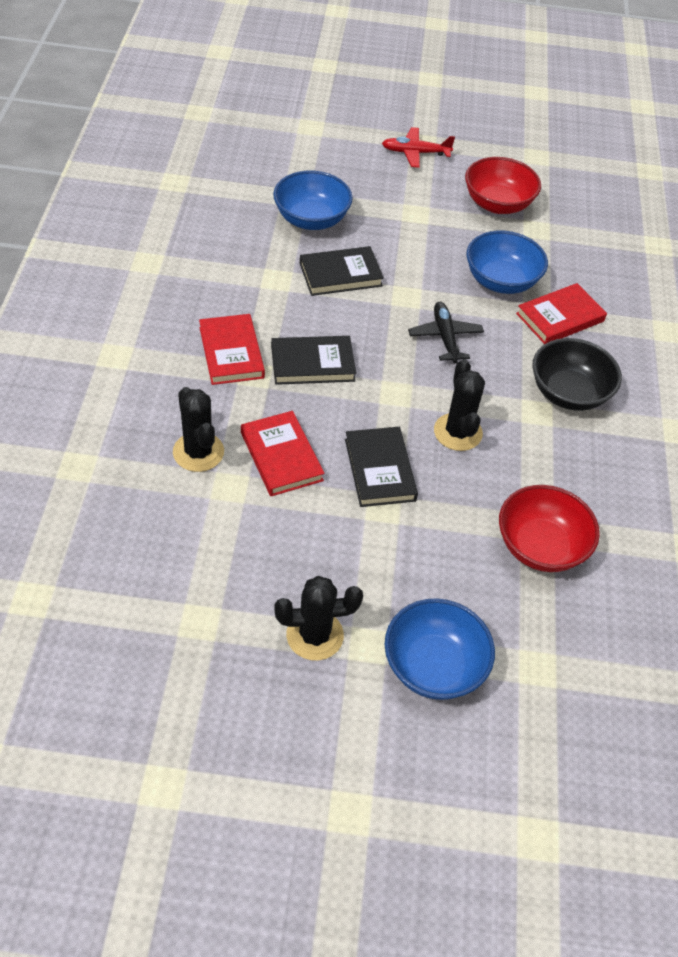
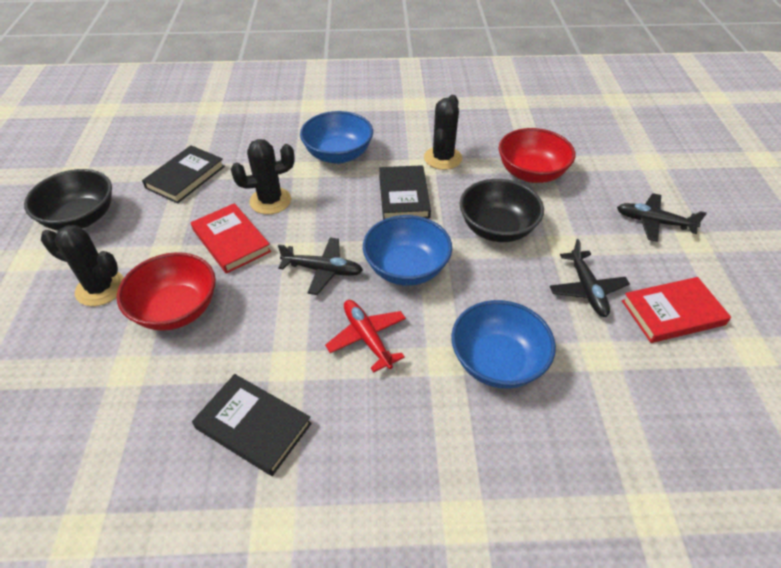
black bowl: [532,338,622,411] = 1 -> [24,169,112,230] [460,179,544,242] = 2
black plane: [408,302,484,363] = 1 -> [278,237,363,295] [550,239,630,317] [617,193,707,242] = 3
red book: [199,314,265,385] [241,411,324,496] [516,283,607,344] = 3 -> [191,203,271,274] [622,277,731,343] = 2

